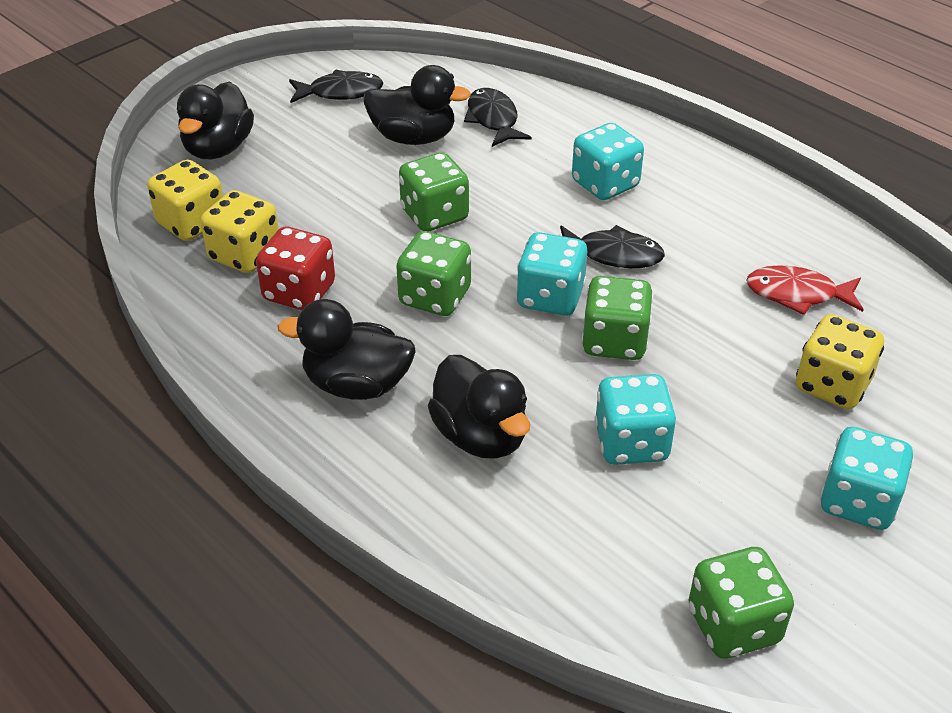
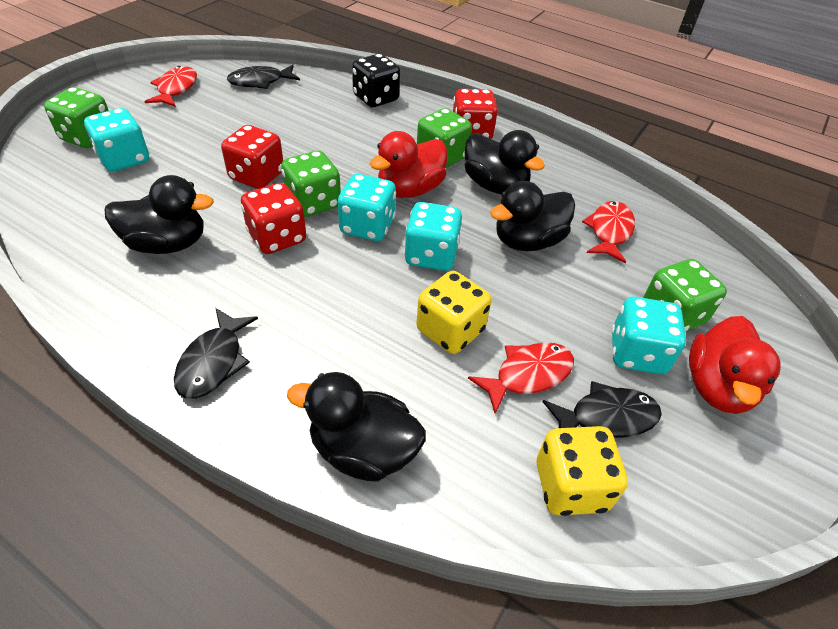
black dice: none = 0 -> [352,54,400,107] = 1
red dice: [256,227,335,310] = 1 -> [221,125,283,189] [241,183,306,254] [453,89,498,139] = 3
red duck: none = 0 -> [370,131,447,198] [689,316,781,414] = 2
red fish: [746,265,864,315] = 1 -> [144,66,197,107] [468,342,574,414] [582,201,635,263] = 3
yellow dice: [147,160,223,241] [200,190,279,273] [796,314,884,409] = 3 -> [416,271,492,354] [536,426,628,516] = 2

